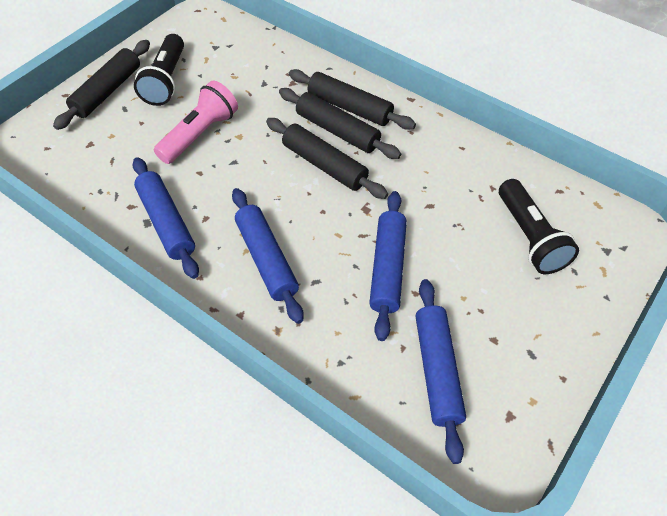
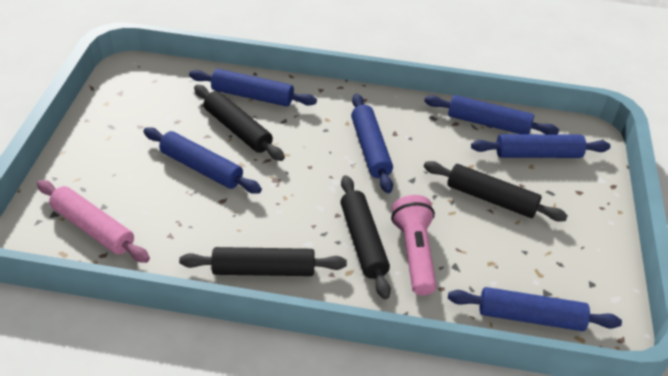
black flashlight: [134,34,184,106] [499,179,579,274] = 2 -> none = 0
blue rolling pin: [132,157,199,279] [232,188,304,324] [369,191,407,341] [415,279,466,464] = 4 -> [143,127,262,194] [189,69,317,107] [351,94,393,193] [424,95,559,134] [448,287,622,331] [471,134,610,158] = 6
pink rolling pin: none = 0 -> [37,180,150,263] = 1

